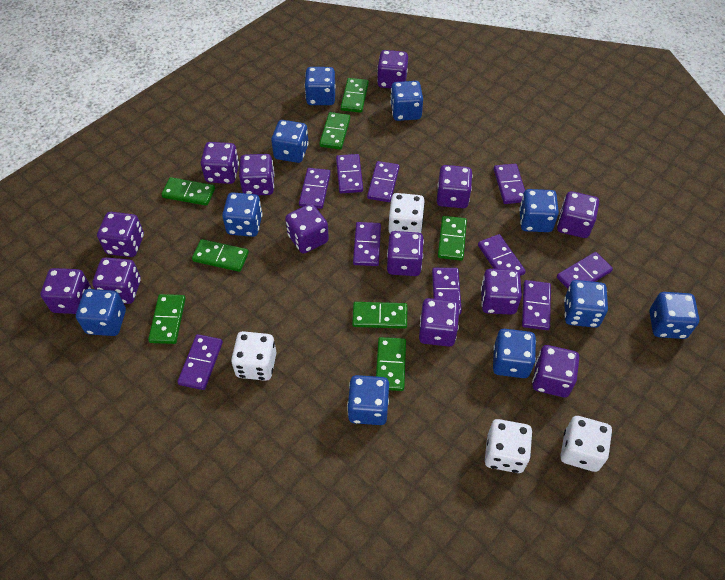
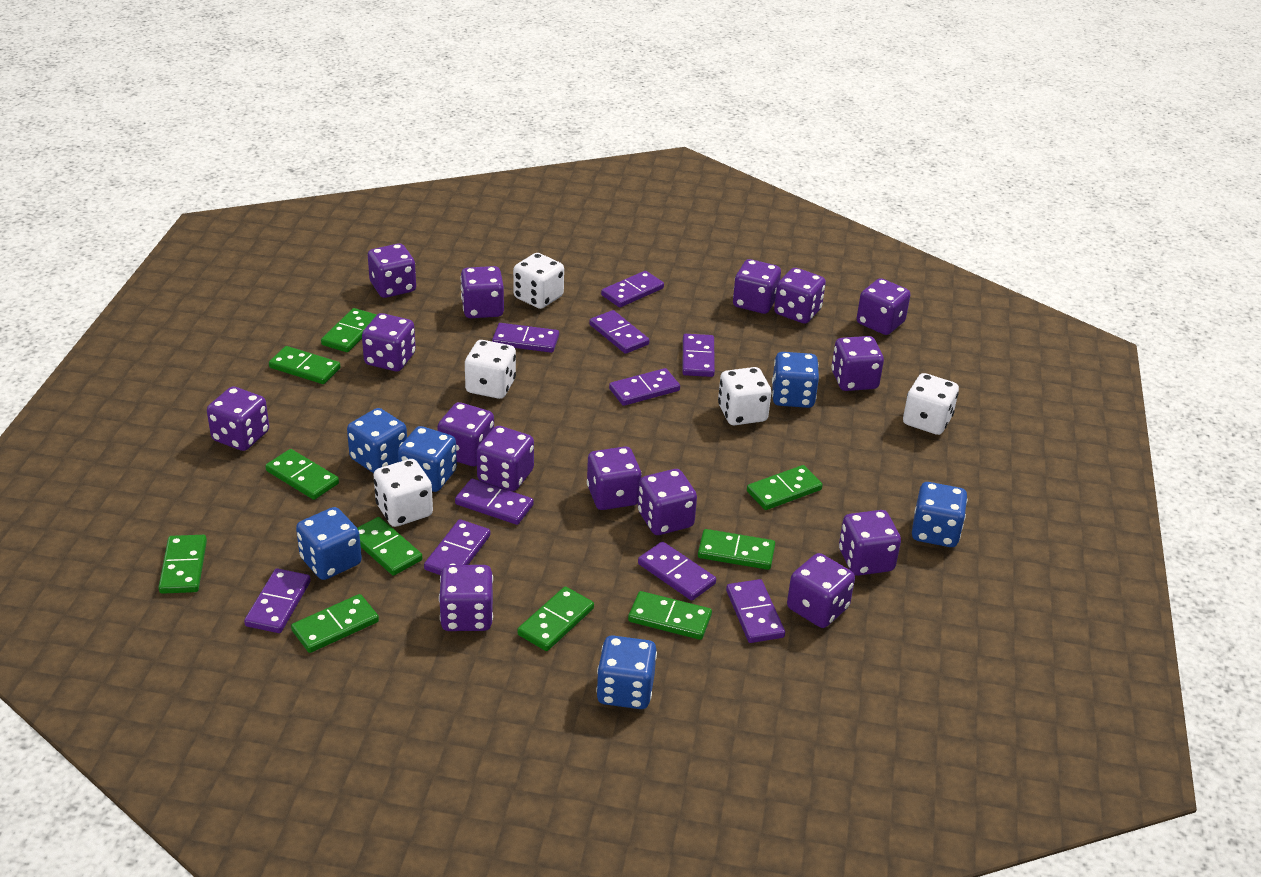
blue dice: [76,289,126,336] [222,192,263,237] [271,120,309,163] [305,67,335,105] [347,375,389,425] [390,81,423,121] [493,329,536,378] [519,189,559,232] [564,280,608,328] [649,292,699,339] = 10 -> [296,507,362,580] [347,408,407,473] [398,426,457,492] [596,635,657,709] [772,352,819,408] [912,482,967,547] = 6
green domino: [148,294,186,344] [161,177,215,206] [192,239,249,272] [319,112,350,150] [341,78,369,113] [352,302,407,329] [376,337,406,391] [438,216,467,261] = 8 -> [158,535,207,594] [265,449,339,500] [269,346,340,384] [291,594,379,653] [321,308,377,352] [357,517,422,576] [517,587,594,651] [628,591,712,640] [698,529,775,570] [747,465,822,510] = 10
purple dice: [41,268,91,314] [92,257,141,304] [97,212,144,257] [201,142,239,184] [239,154,275,195] [285,204,329,253] [377,50,408,88] [387,231,424,276] [419,298,460,347] [437,165,473,208] [481,269,522,315] [532,345,579,397] [557,191,599,238] = 13 -> [207,387,269,451] [362,313,416,371] [368,243,416,298] [437,402,494,466] [439,565,493,631] [460,266,504,318] [476,426,534,491] [587,447,642,510] [638,469,697,535] [733,259,781,314] [774,268,826,324] [787,553,855,628] [832,336,884,391] [839,510,901,576] [857,278,910,335] = 15
white dice: [231,331,276,381] [388,193,425,233] [485,419,532,473] [560,416,612,472] = 4 -> [374,459,433,527] [465,340,516,399] [513,253,564,309] [718,367,771,425] [903,373,959,435] = 5

